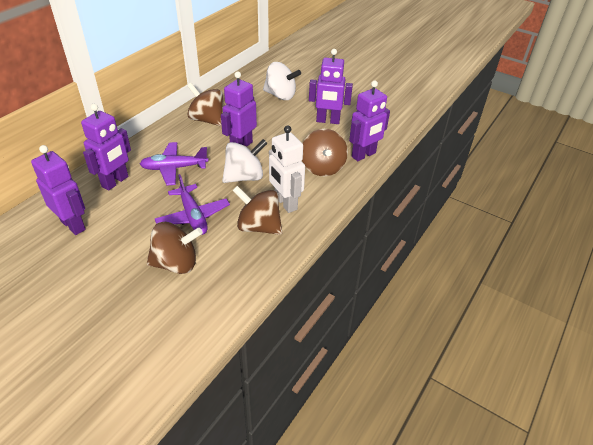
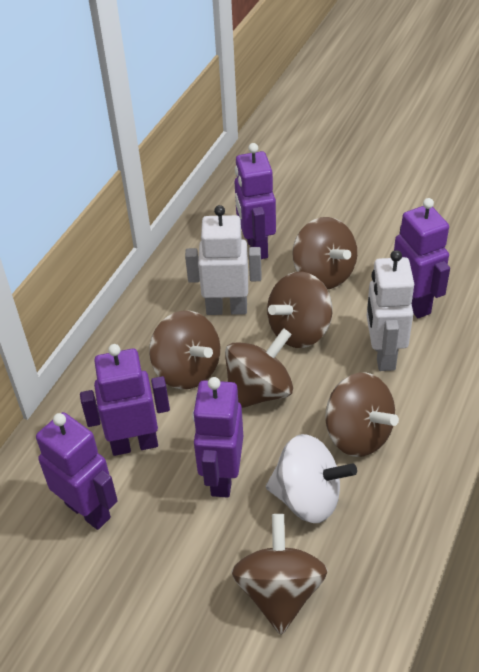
brown spinning top: [147,222,203,274] [187,83,223,127] [232,186,282,235] [302,129,348,176] = 4 -> [149,310,220,389] [225,328,293,408] [231,514,328,635] [267,272,332,348] [292,217,357,289] [325,372,399,457] = 6
purple plane: [140,142,208,185] [155,174,230,235] = 2 -> none = 0
white robot: [269,125,305,213] = 1 -> [185,205,262,315] [367,250,414,371] = 2
white spinning top: [222,139,268,183] [263,62,301,100] = 2 -> [266,434,357,523] = 1

